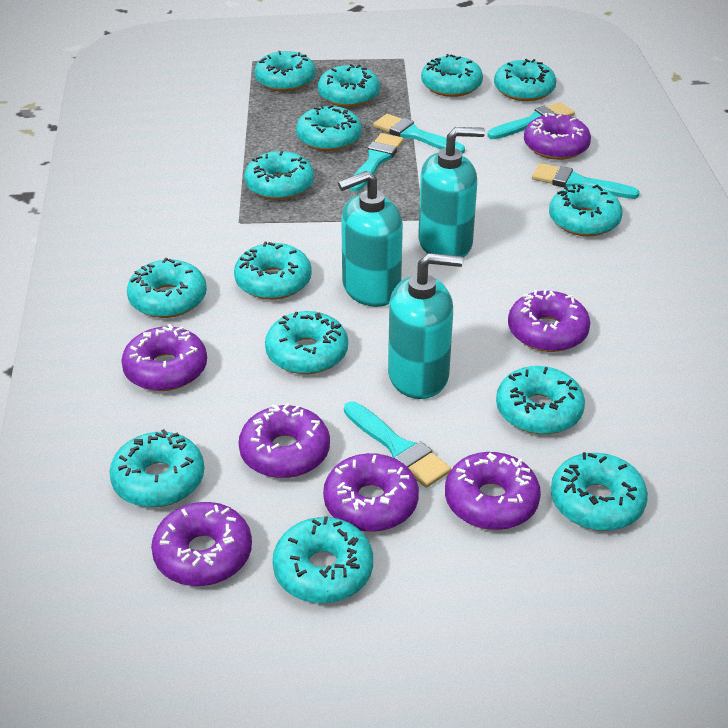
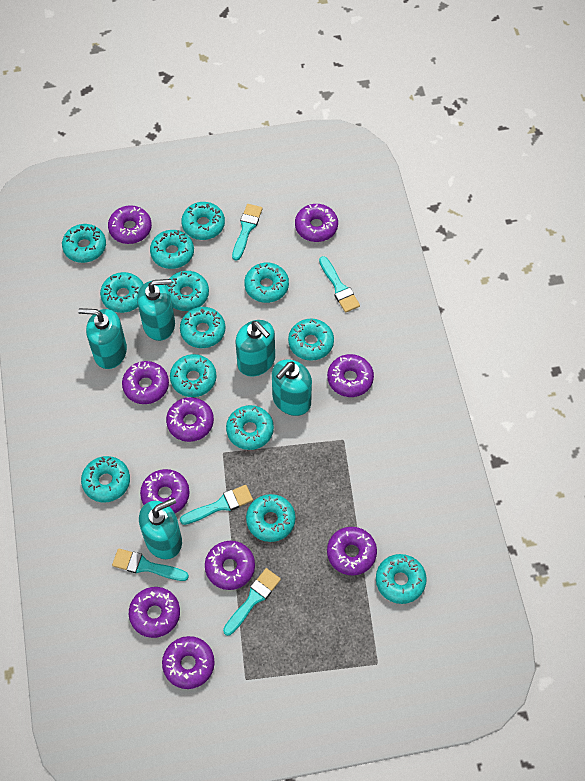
purple donut: [121,324,207,391] [151,502,252,586] [239,403,330,478] [323,453,419,532] [445,452,541,530] [508,289,590,352] [524,113,591,160] = 7 -> [108,205,152,244] [122,361,169,404] [129,587,180,638] [140,469,189,513] [162,636,215,689] [166,397,214,442] [205,541,255,590] [295,204,338,242] [327,354,374,397] [327,527,377,576] = 10
turquoise donut: [109,429,204,507] [127,258,207,318] [234,242,312,300] [244,151,314,200] [254,51,316,92] [265,311,348,374] [272,516,373,603] [296,105,362,151] [318,64,380,107] [421,54,483,97] [494,59,556,101] [496,366,585,434] [549,184,623,236] [551,452,648,531] = 14 -> [62,224,106,263] [81,456,130,503] [100,272,144,313] [150,230,194,269] [165,271,209,311] [170,354,216,397] [180,307,225,348] [181,202,225,240] [226,405,274,450] [244,263,289,303] [246,494,296,542] [288,319,334,361] [376,554,427,604] = 13
turquoise soap dispenser: [338,171,403,307] [388,253,463,399] [418,127,485,257] = 3 -> [78,308,127,369] [137,279,175,341] [139,498,182,559] [235,320,275,377] [272,360,312,416] = 5

